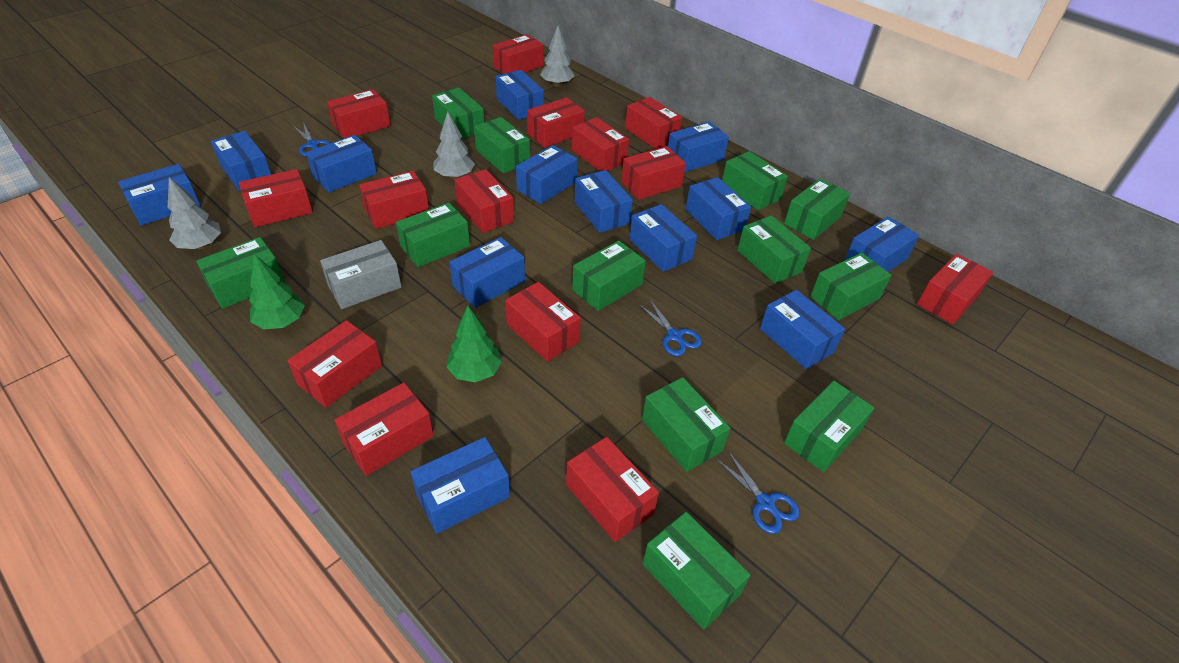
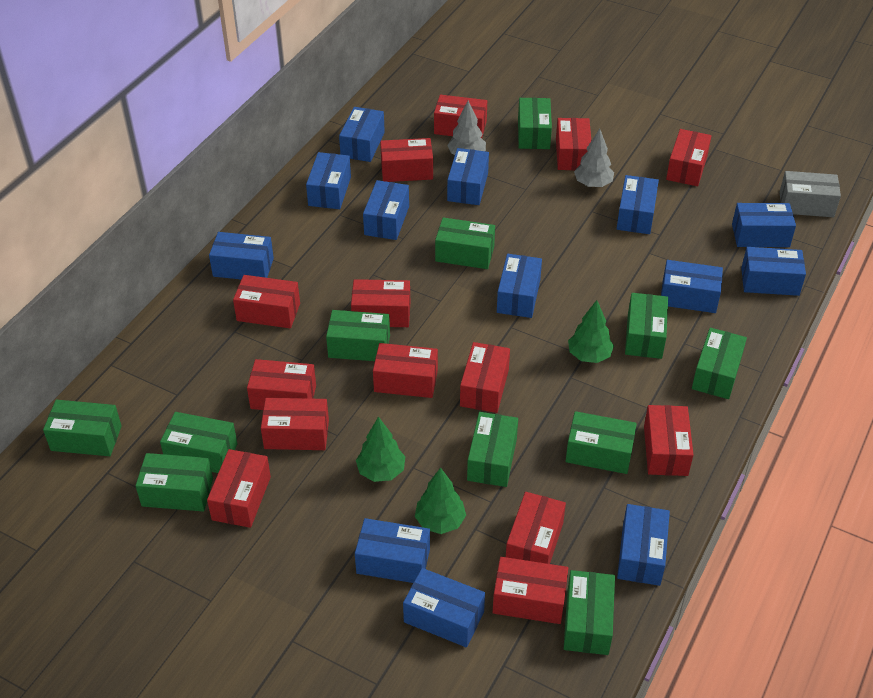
blue scissors: [294,122,330,156] [638,299,702,356] [715,450,800,534] = 3 -> none = 0
green box: [196,237,285,309] [396,202,470,267] [432,88,484,139] [474,117,530,174] [572,240,646,311] [642,377,730,472] [643,512,751,630] [722,151,788,211] [737,215,811,284] [784,178,850,240] [784,381,875,472] [810,253,891,320] = 12 -> [43,400,122,456] [135,453,213,512] [160,412,237,473] [326,310,390,361] [435,217,495,269] [467,412,518,487] [518,98,552,149] [564,570,615,655] [566,411,637,474] [625,293,668,359] [692,328,747,399] = 11
green tree: [249,254,305,329] [446,306,502,382] = 2 -> [356,416,405,482] [415,467,466,534] [568,300,614,363] = 3
grey tree: [168,177,221,249] [434,112,475,179] [540,26,575,87] = 3 -> [447,101,486,155] [574,129,614,187] = 2

